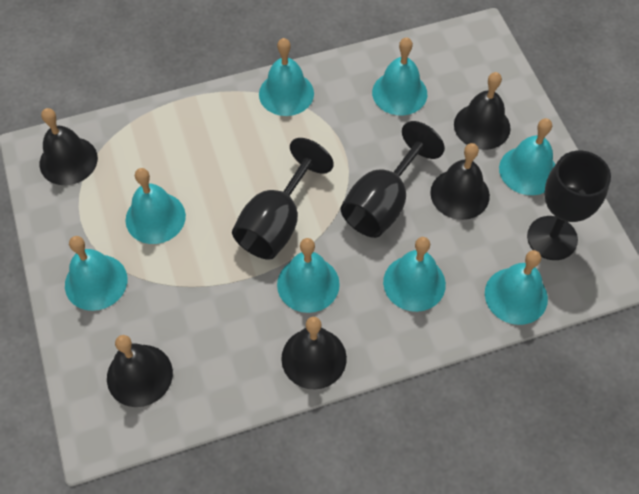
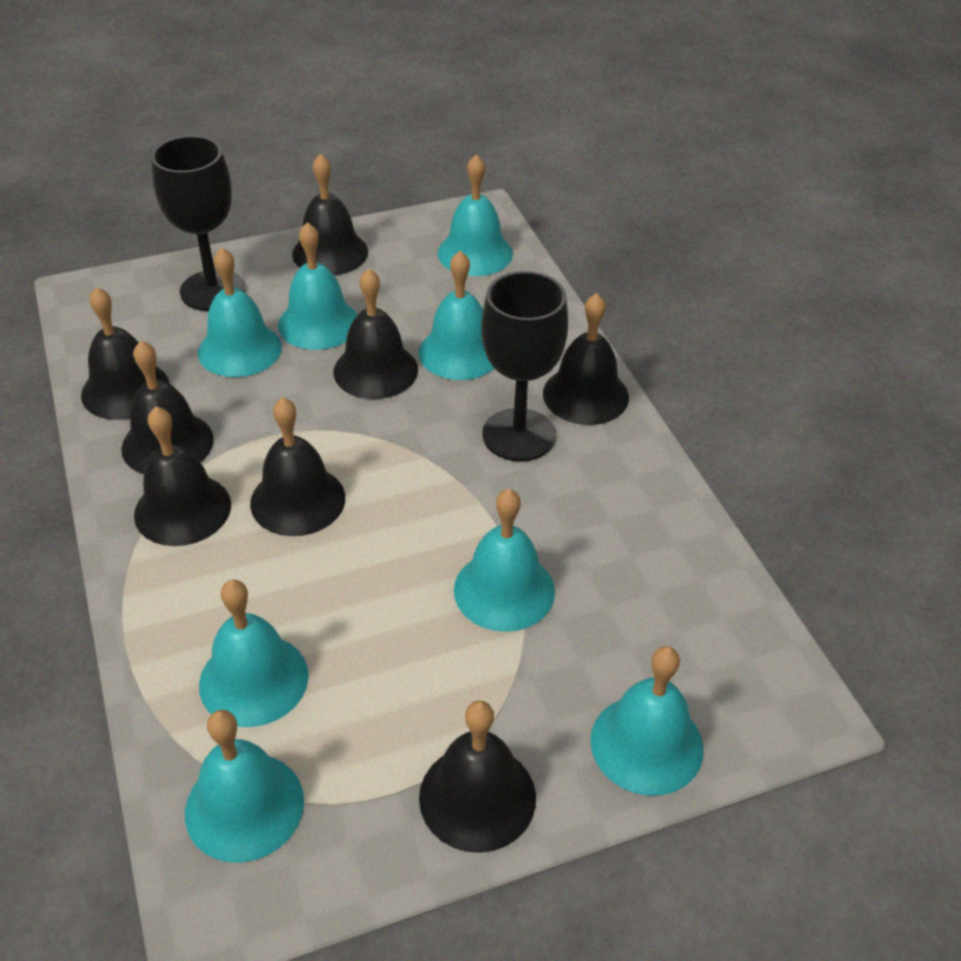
black bell: [40,108,98,185] [107,335,173,407] [281,317,347,389] [430,143,490,220] [454,72,511,150] = 5 -> [81,287,169,420] [121,341,214,474] [134,406,231,546] [250,397,345,536] [292,153,368,275] [334,268,418,399] [419,700,536,853] [543,293,629,425] = 8
black goblet: [232,138,334,260] [341,121,445,238] [527,151,611,260] = 3 -> [151,136,246,311] [481,271,568,461] = 2

